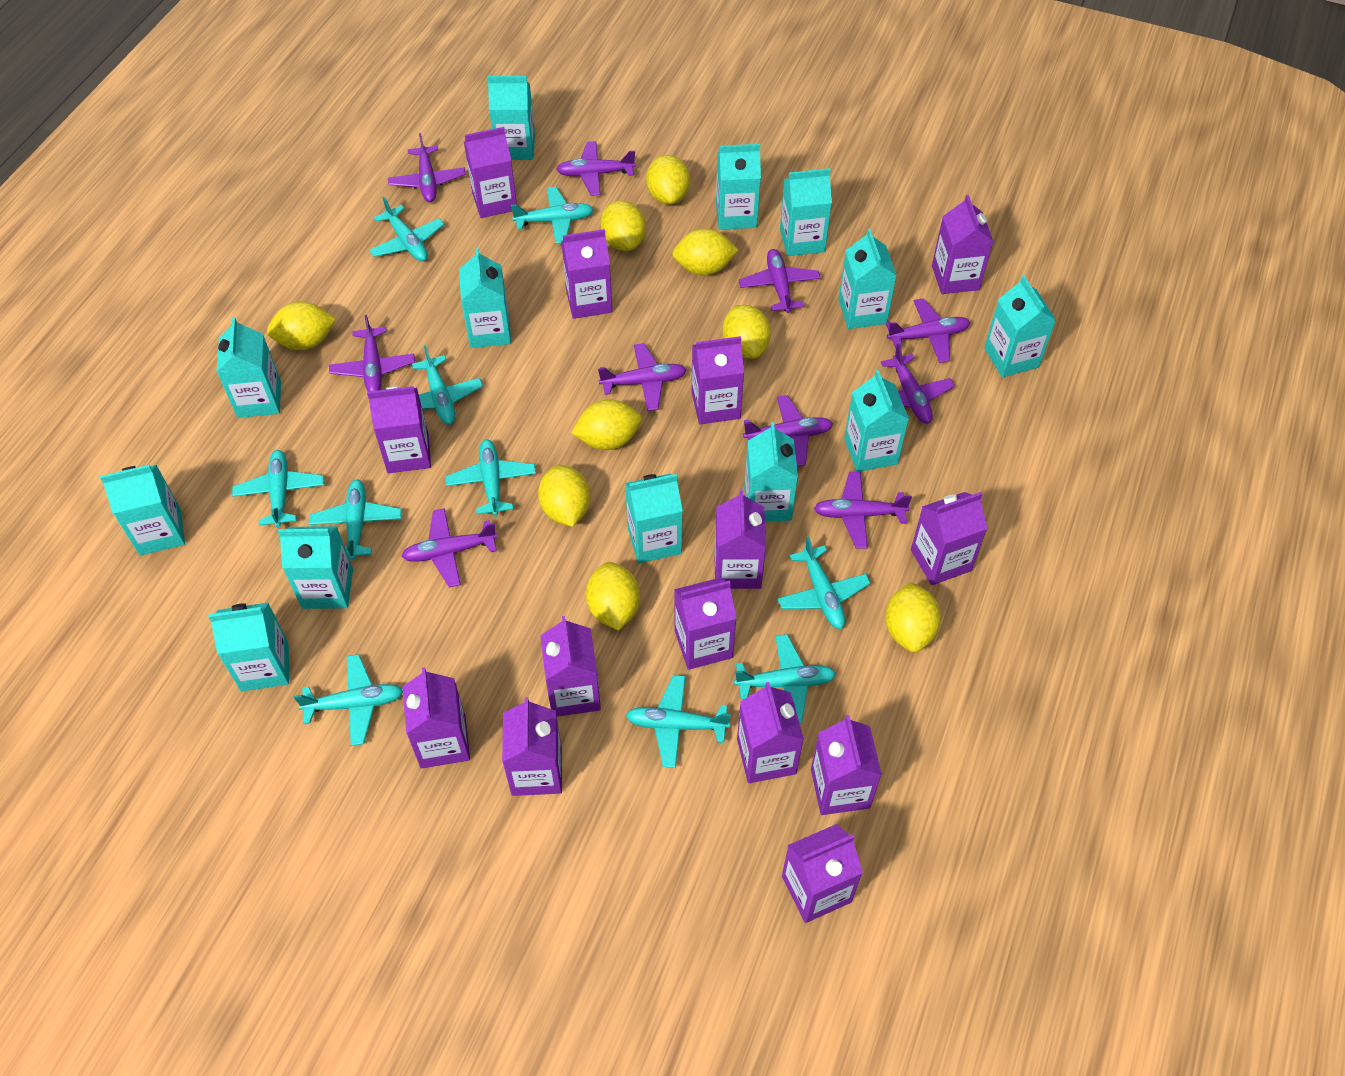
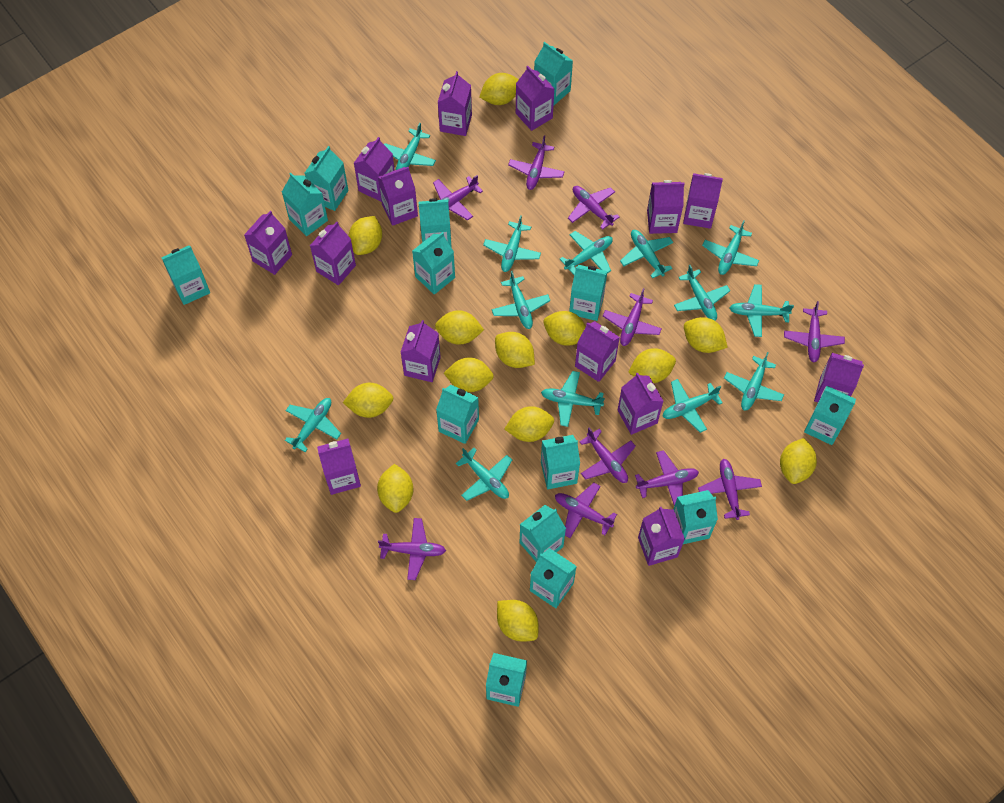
turquoise carton: [100,465,185,556] [208,603,289,692] [217,317,281,418] [278,526,353,609] [459,248,511,348] [487,76,535,160] [625,474,683,563] [716,144,761,230] [744,422,798,521] [780,168,832,256] [838,229,897,329] [844,370,909,472] [984,276,1056,377] = 13 -> [161,246,210,305] [282,173,328,236] [305,146,348,211] [412,232,455,295] [419,198,452,248] [436,385,479,444] [486,653,527,707] [520,505,566,563] [530,548,577,608] [534,42,573,106] [541,435,580,489] [569,265,608,321] [673,490,718,544] [804,386,856,445] = 14
turquoise plane: [232,450,324,528] [294,654,403,746] [309,479,402,560] [369,197,444,261] [412,345,483,425] [445,439,536,516] [511,187,594,244] [626,675,731,768] [734,634,836,723] [778,536,871,629] = 10 -> [285,398,341,452] [384,123,436,170] [456,448,512,501] [483,215,541,272] [492,271,550,329] [541,371,605,427] [560,231,613,275] [620,230,674,278] [662,379,723,433] [674,265,730,321] [702,220,759,275] [724,352,784,411] [729,284,794,337] = 13
yellow lemon: [267,302,336,350] [538,465,590,527] [571,399,642,450] [586,562,640,631] [600,200,646,251] [646,155,690,205] [672,229,738,275] [723,305,771,359] [885,582,941,652] = 9 -> [343,383,393,418] [349,216,382,255] [377,464,413,513] [435,310,484,345] [444,357,494,392] [480,73,519,105] [495,332,535,368] [497,600,539,642] [505,406,554,442] [543,311,586,346] [628,348,676,383] [684,317,728,353] [780,438,817,484] = 13

